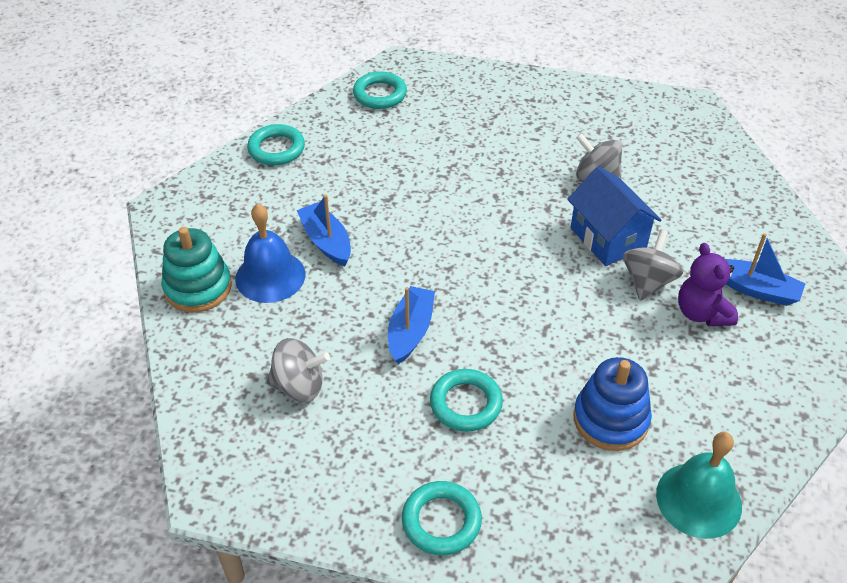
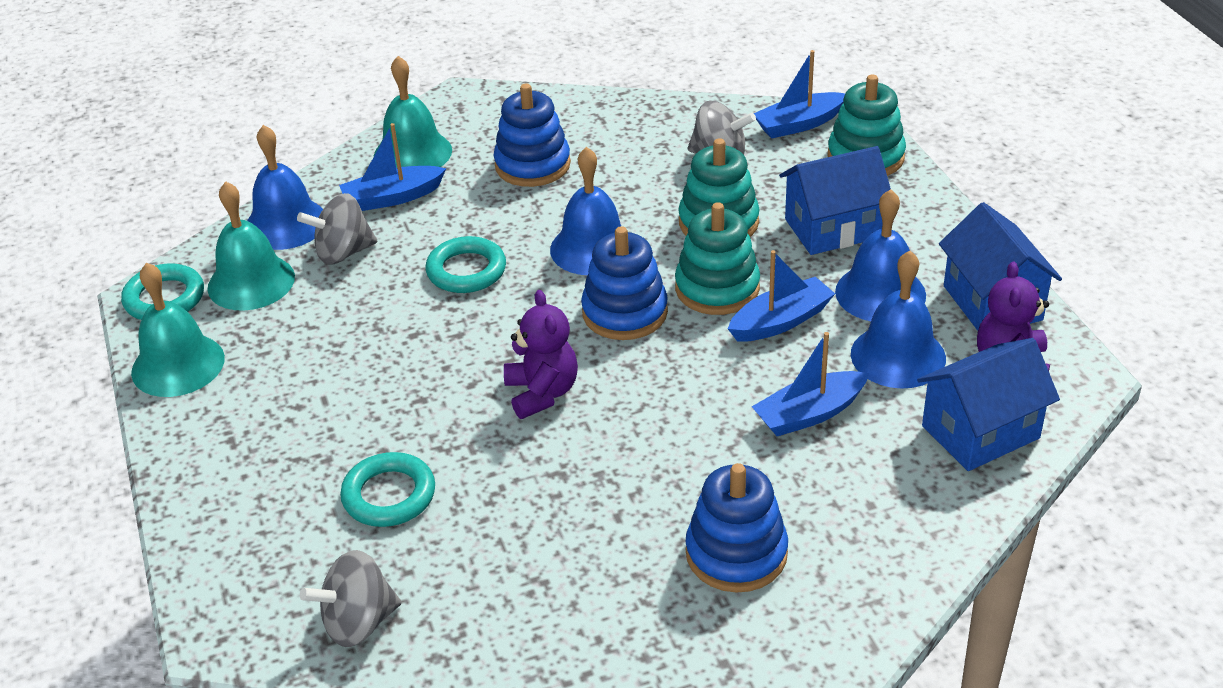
blue bell: [235,204,306,303] = 1 -> [247,125,323,250] [550,147,621,275] [835,189,926,321] [851,251,946,389] = 4
blue boat: [297,195,351,266] [388,286,435,364] [726,233,806,306] = 3 -> [339,123,446,211] [728,250,835,342] [752,332,869,436] [754,50,845,138] = 4
blue house: [567,166,661,266] = 1 -> [779,146,891,255] [917,338,1060,471] [939,202,1062,331] = 3
blue stacking toy: [573,357,652,451] = 1 -> [494,83,571,187] [581,226,668,340] [685,463,788,593] = 3
purple teddy bear: [678,243,738,326] = 1 -> [504,290,578,419] [977,262,1050,371] = 2
turquoise bell: [656,432,742,539] = 1 -> [131,263,225,397] [207,181,295,311] [374,56,452,168] = 3
turquoise ring: [247,124,305,165] [353,71,407,109] [402,481,482,555] [430,369,503,432] = 4 -> [121,263,204,320] [340,452,435,527] [426,236,506,293] = 3
turquoise stacking toy: [162,227,232,313] = 1 -> [675,202,760,315] [678,138,759,237] [827,74,906,176] = 3

